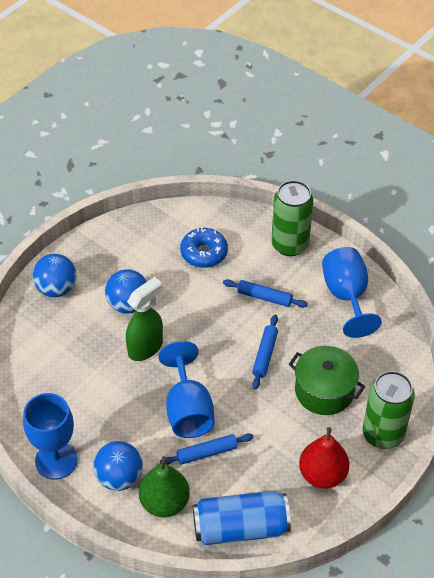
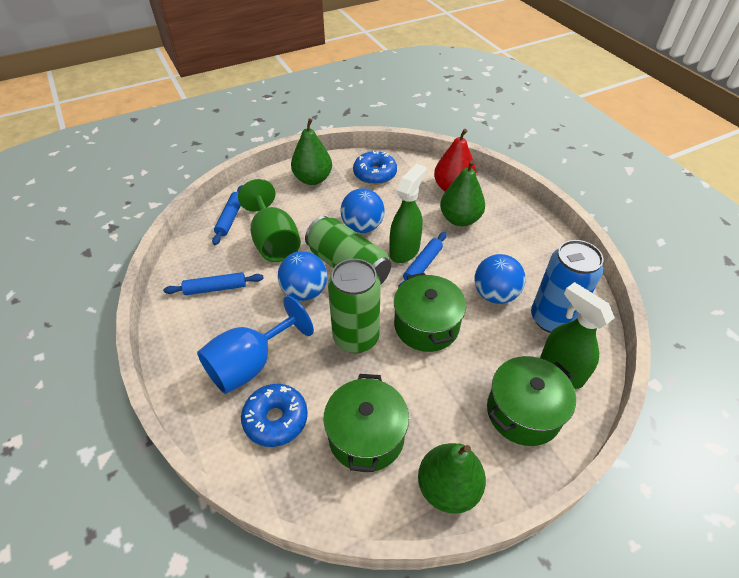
blue donut: [180,227,228,268] = 1 -> [241,384,308,447] [353,151,397,185] = 2
blue goblet: [23,393,78,480] [158,341,215,438] [322,247,382,338] = 3 -> [197,296,314,394] = 1
green goblet: none = 0 -> [238,179,301,262] = 1
green pear: [139,456,190,517] = 1 -> [291,118,332,185] [418,443,486,514] [440,160,485,226] = 3
green pot: [289,346,365,415] = 1 -> [323,374,409,472] [394,273,466,352] [487,356,576,446] = 3
green spray bottle: [126,277,163,361] = 1 -> [389,163,426,263] [540,282,615,389] = 2

